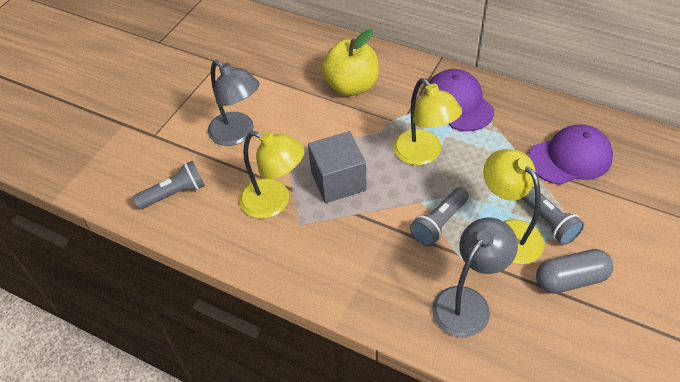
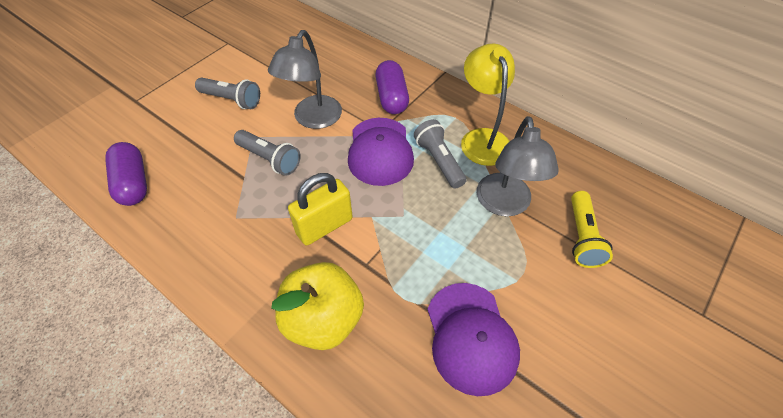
grey capsule: [536,249,613,293] = 1 -> none = 0
grey cube: [308,131,367,203] = 1 -> none = 0
purple capsule: none = 0 -> [105,142,147,206] [375,60,409,114] = 2
yellow flashlight: none = 0 -> [571,191,613,268] = 1
yellow lamp: [239,131,304,219] [393,78,462,165] [483,149,545,264] = 3 -> [461,44,515,166] = 1
yellow padlock: none = 0 -> [288,173,353,246] = 1

